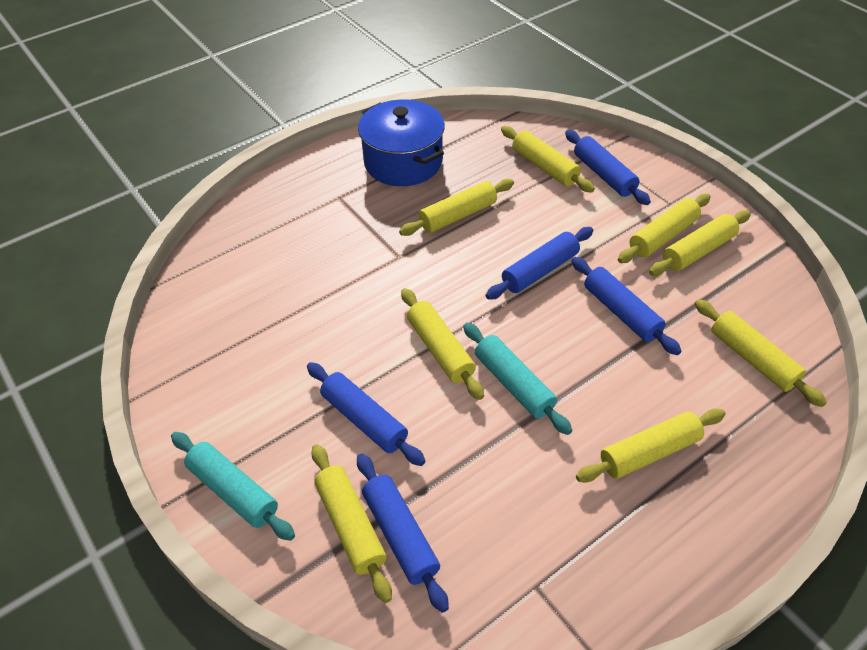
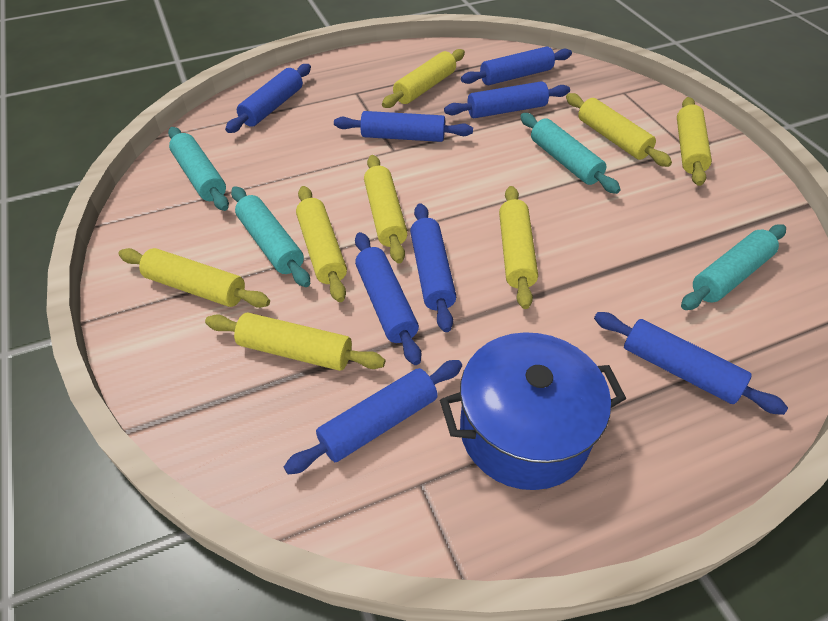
blue rolling pin: [307,362,425,466] [357,453,449,613] [486,227,593,300] [565,130,651,205] [572,257,681,355] = 5 -> [225,64,311,133] [284,360,462,475] [334,111,473,142] [355,232,421,365] [410,203,456,332] [444,81,570,118] [461,47,572,85] [594,312,788,415] = 8
turquoise rolling pin: [171,432,295,541] [463,323,572,435] = 2 -> [168,127,229,211] [231,186,310,287] [520,113,621,194] [681,224,786,310] = 4

